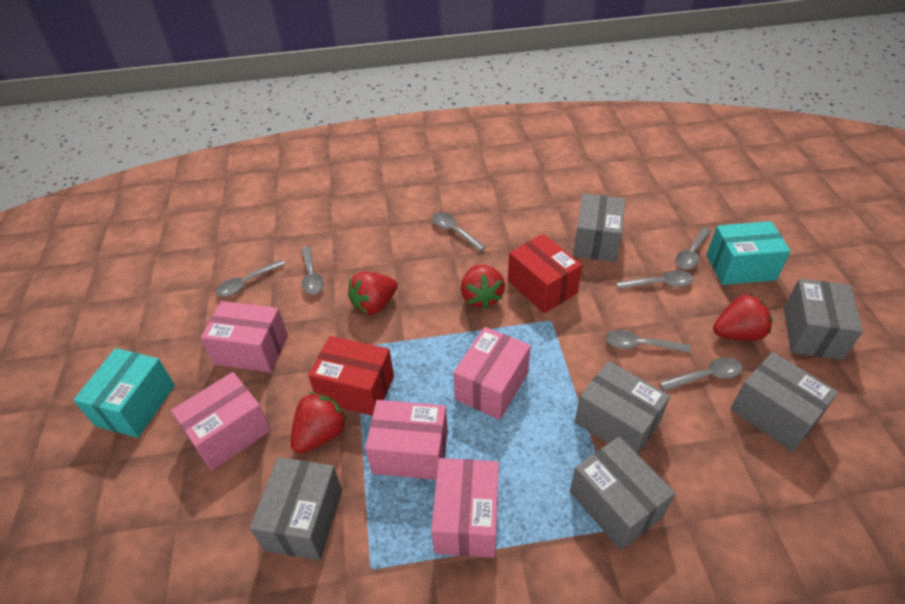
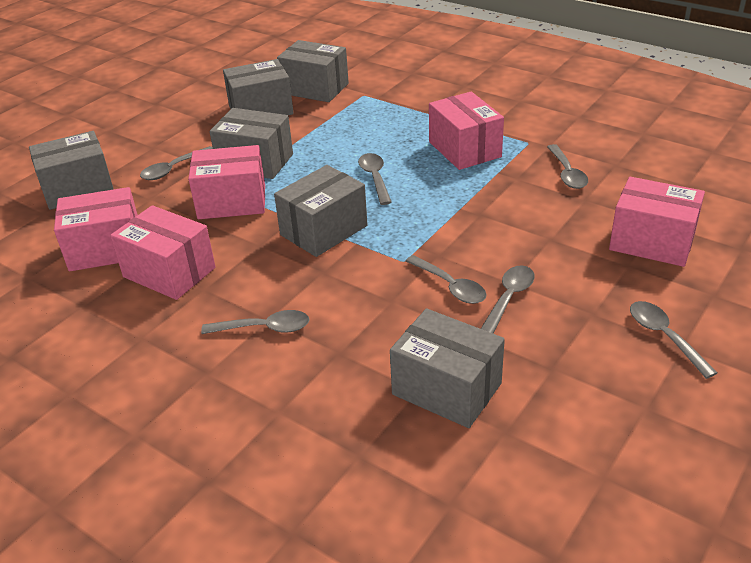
red box: [308,336,394,416] [508,234,582,313] = 2 -> none = 0
red strawberry: [290,392,347,453] [348,271,398,315] [461,265,505,309] [713,294,773,341] = 4 -> none = 0
turquoise box: [73,348,175,438] [707,221,791,285] = 2 -> none = 0

